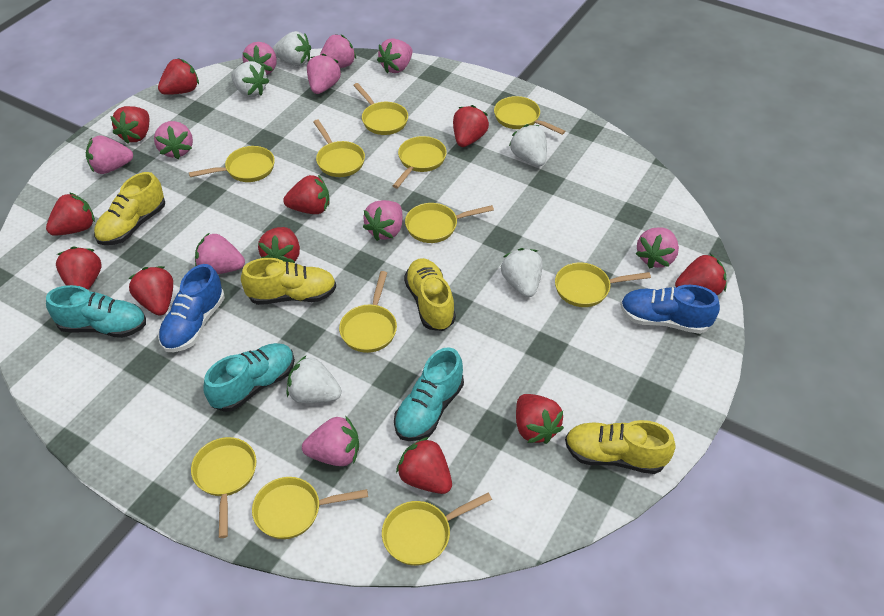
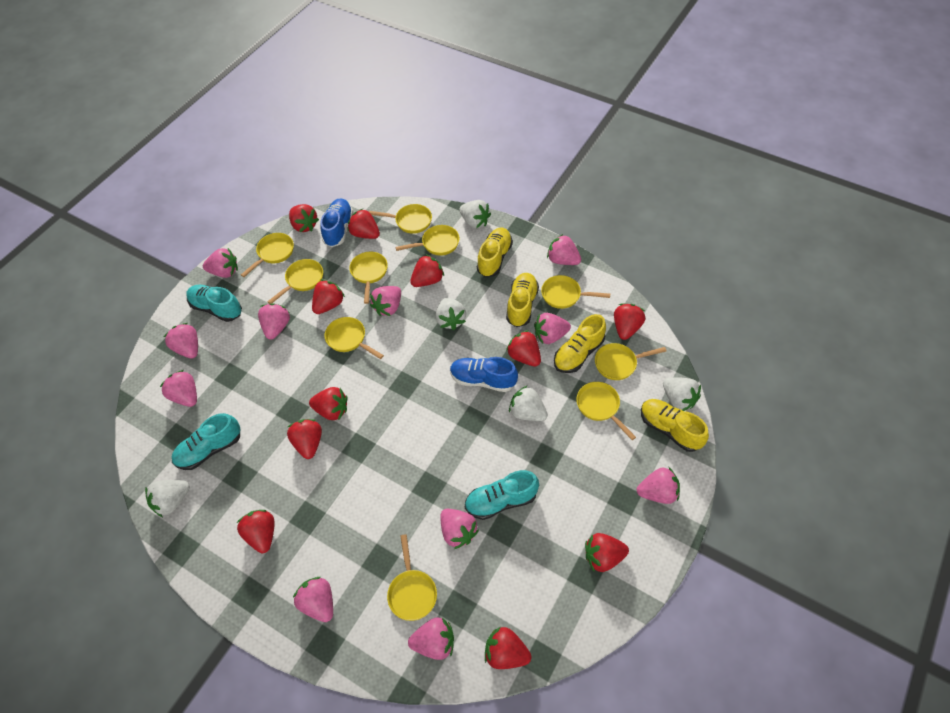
pink strawberry: [86,136,133,174] [154,121,193,159] [195,232,245,274] [242,42,277,75] [302,415,359,466] [307,54,341,94] [320,34,356,68] [363,200,403,241] [377,38,412,73] [636,227,679,269] = 10 -> [160,370,197,407] [164,323,198,358] [203,248,238,278] [258,303,290,340] [293,577,333,622] [370,286,401,316] [408,617,454,660] [440,509,479,549] [534,313,571,344] [547,234,581,265] [637,467,680,504] = 11
yellow pan: [189,146,275,182] [191,437,256,538] [252,477,368,539] [313,119,365,177] [339,271,397,353] [353,83,408,135] [382,493,492,566] [393,136,447,188] [405,203,494,243] [494,96,565,135] [555,262,651,307] = 11 -> [241,233,294,277] [267,259,323,304] [324,317,384,359] [349,252,388,304] [369,204,432,234] [387,534,437,621] [395,225,459,256] [541,275,610,309] [576,382,636,440] [595,343,667,380] = 10

